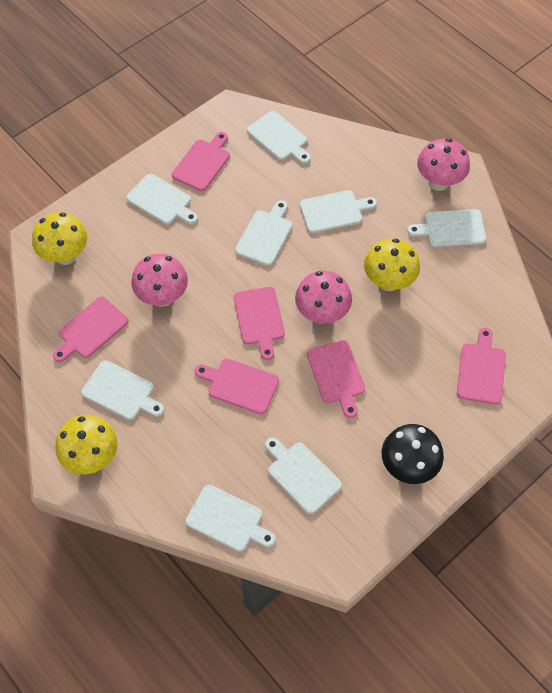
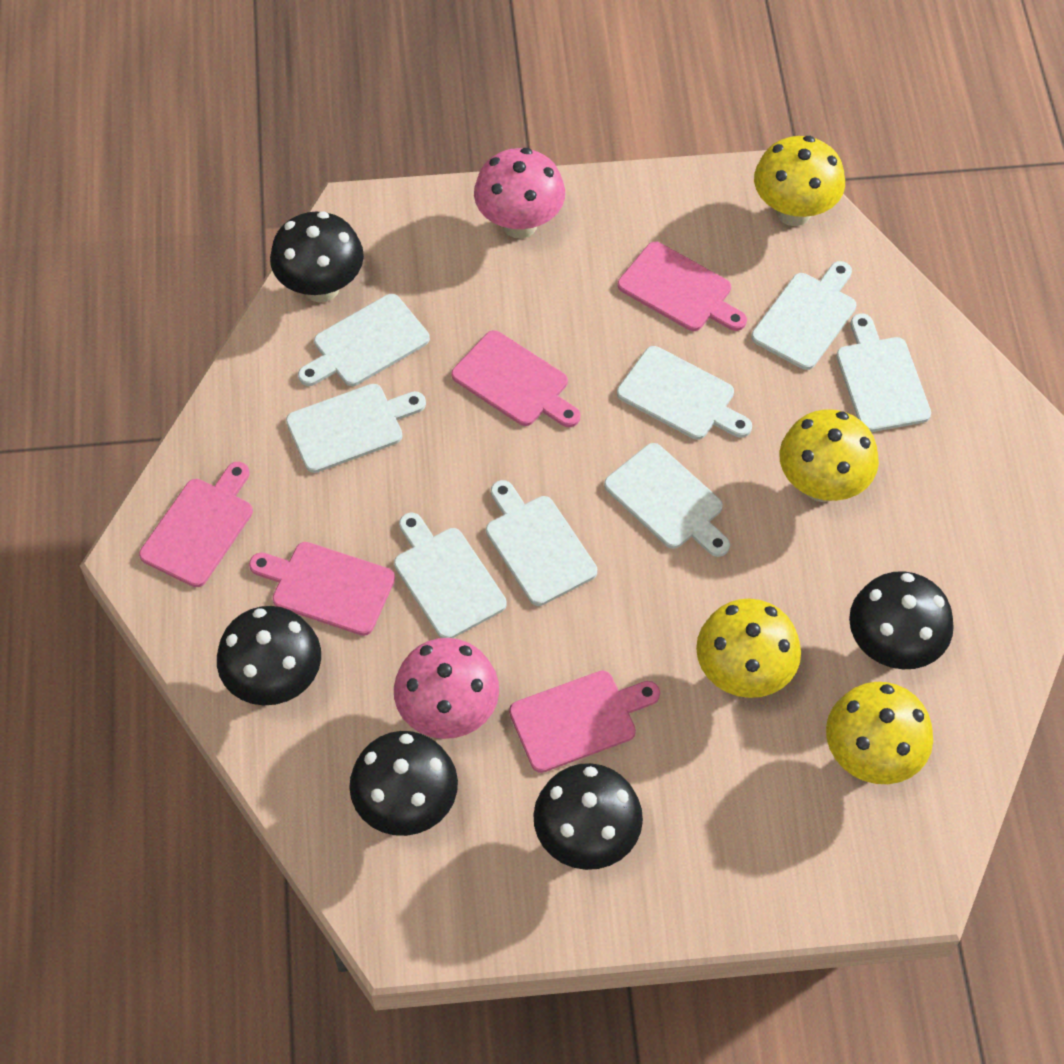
black mushroom: [382,424,444,484] = 1 -> [217,606,321,705] [270,211,364,303] [349,731,458,836] [533,763,643,870] [849,571,954,669] = 5
pink cutting board: [53,297,128,362] [172,132,230,191] [195,358,279,414] [234,287,285,360] [307,340,365,418] [457,328,506,405] = 6 -> [139,462,253,587] [249,542,395,636] [451,330,580,427] [509,671,660,773] [618,242,747,331] = 5
pink mushroom: [131,254,188,307] [295,271,352,324] [417,138,470,191] = 3 -> [394,638,499,739] [474,148,565,239] = 2
yellow mushroom: [32,212,87,265] [55,415,118,474] [364,238,420,291] = 3 -> [696,599,801,698] [754,136,845,226] [779,409,879,502] [826,682,933,784] = 4

